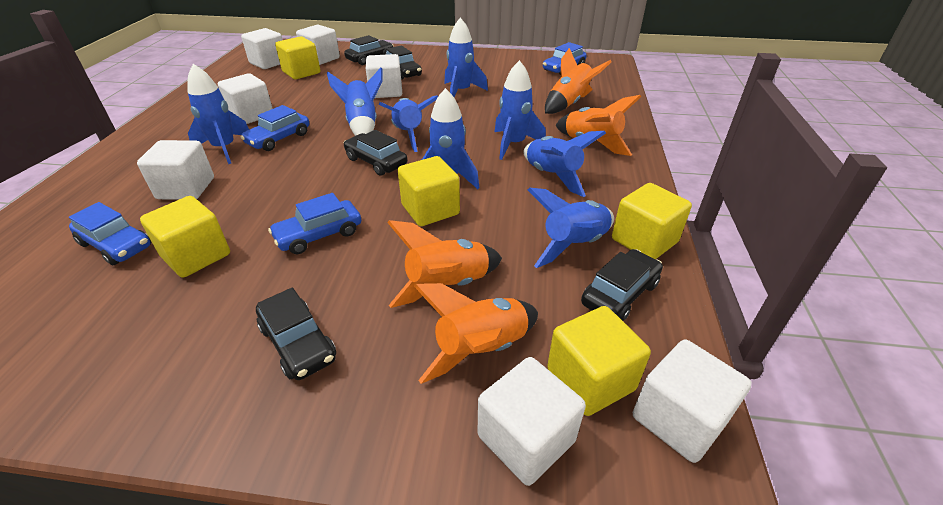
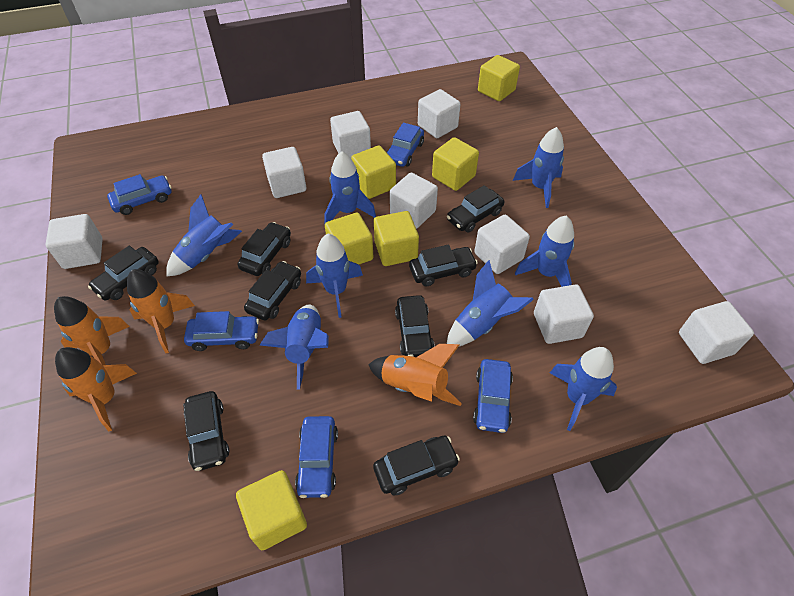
black car: [256,288,336,380] [343,130,407,176] [344,35,394,65] [385,45,422,80] [581,249,663,321] = 5 -> [88,245,159,300] [183,391,229,471] [237,222,291,276] [244,261,301,320] [373,436,460,496] [395,295,435,357] [409,244,478,286] [447,185,504,233] = 8
blue car: [69,202,151,265] [241,105,309,151] [268,193,361,254] [543,42,587,75] = 4 -> [107,174,172,215] [184,311,259,351] [295,416,338,498] [386,123,424,167] [473,359,513,433] = 5
white cube: [137,140,214,200] [218,73,273,124] [241,28,283,69] [296,25,340,65] [366,54,402,98] [478,357,586,486] [633,340,752,463] = 7 -> [46,214,103,269] [262,147,306,198] [330,111,371,158] [390,173,438,229] [418,89,460,138] [474,215,530,274] [534,284,594,344] [679,301,754,364] = 8
yellow cube: [140,196,230,278] [275,36,320,79] [398,156,460,226] [547,306,651,416] [612,183,692,259] = 5 -> [236,470,307,550] [325,213,373,264] [351,146,396,199] [374,211,419,266] [432,137,479,191] [478,55,520,101] = 6

